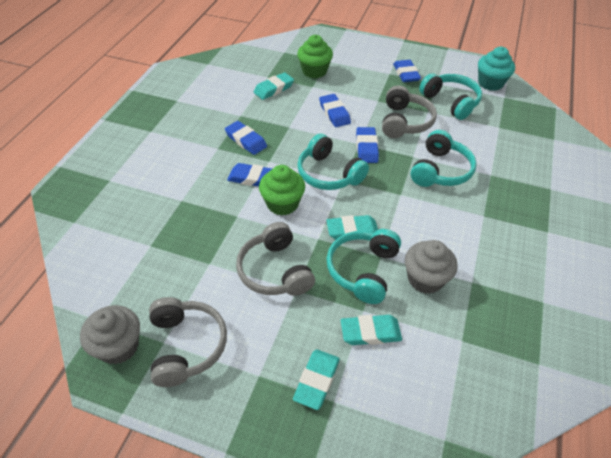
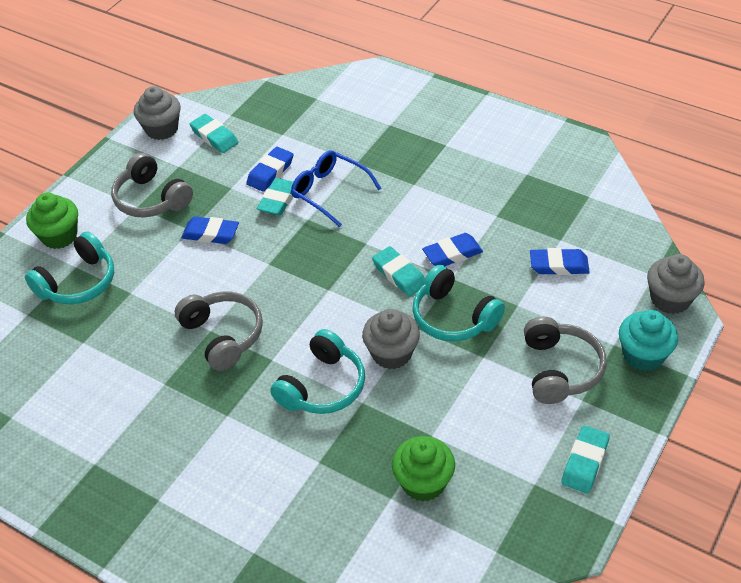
blue eraser: [225,121,267,155] [227,163,272,186] [319,94,351,127] [356,127,379,163] [393,60,421,82] = 5 -> [181,216,239,244] [246,147,293,192] [422,233,483,266] [530,248,590,275] = 4
blue glasses: none = 0 -> [291,150,382,227] = 1
grey cupcake: [80,305,140,365] [405,240,458,294] = 2 -> [134,86,181,140] [362,309,420,369] [647,254,705,314] = 3
turquoise headphones: [297,133,369,190] [326,229,401,304] [411,130,477,187] [419,73,482,120] = 4 -> [25,231,114,305] [270,329,365,414] [413,265,505,342] = 3

